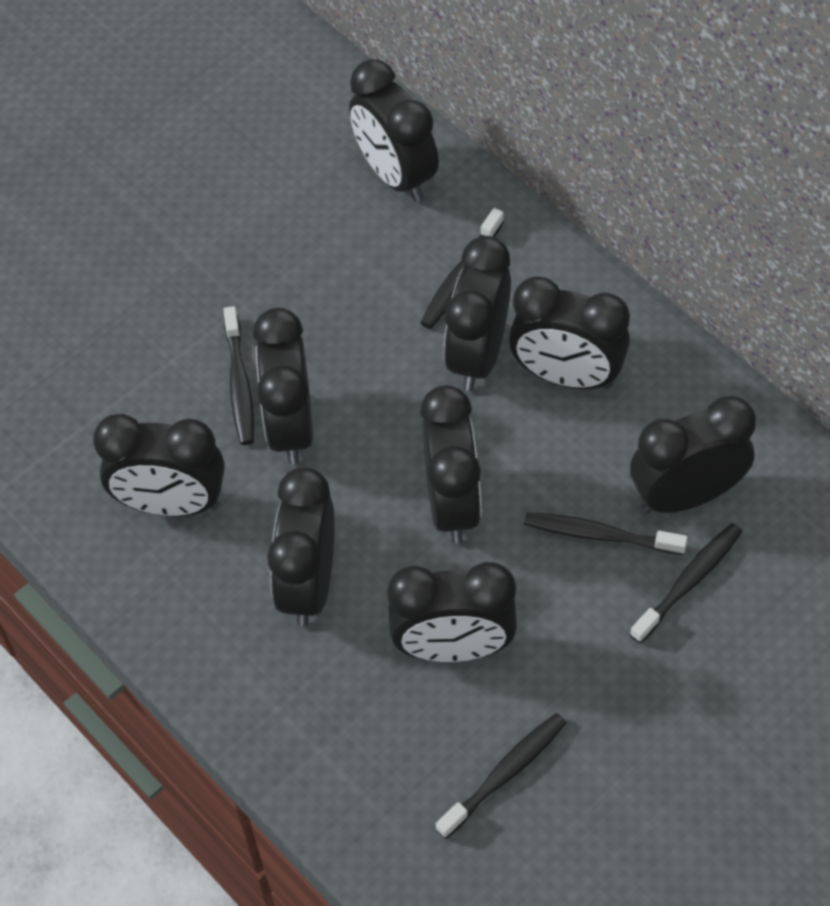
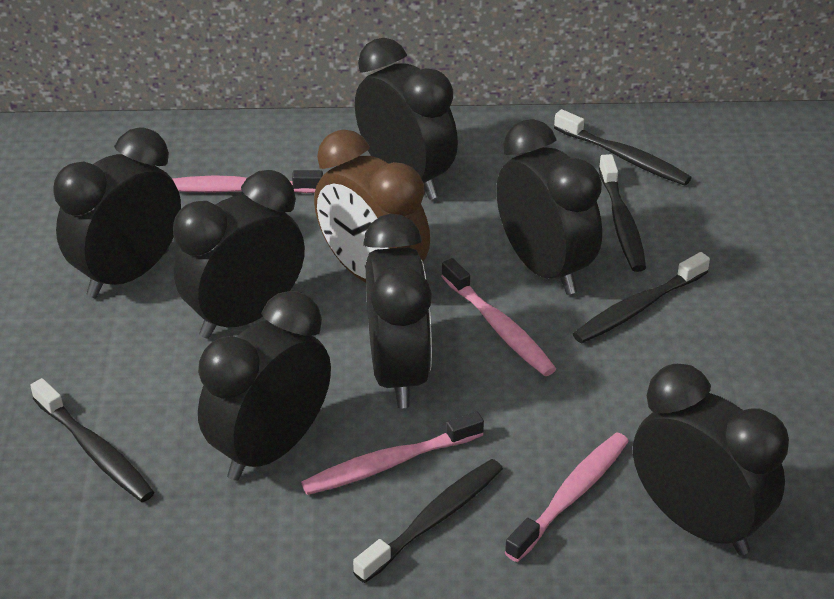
black clock: [93,414,225,516] [253,308,313,464] [267,467,335,627] [349,59,439,202] [387,562,517,662] [420,385,481,544] [444,236,511,391] [509,276,630,389] [630,396,756,513] = 9 -> [53,127,181,298] [173,170,305,339] [198,291,331,481] [355,38,458,200] [363,214,432,408] [496,119,602,295] [633,364,789,555] = 7
brown clock: none = 0 -> [314,129,430,282] = 1
pink toothbrush: none = 0 -> [173,170,323,193] [301,412,484,495] [441,258,556,376] [505,432,629,562] = 4

